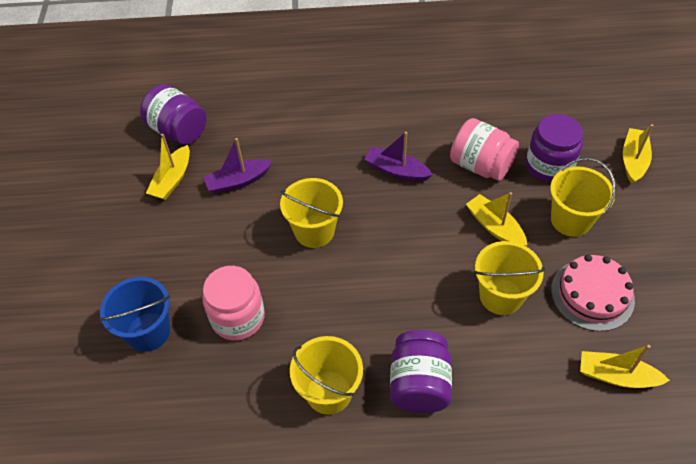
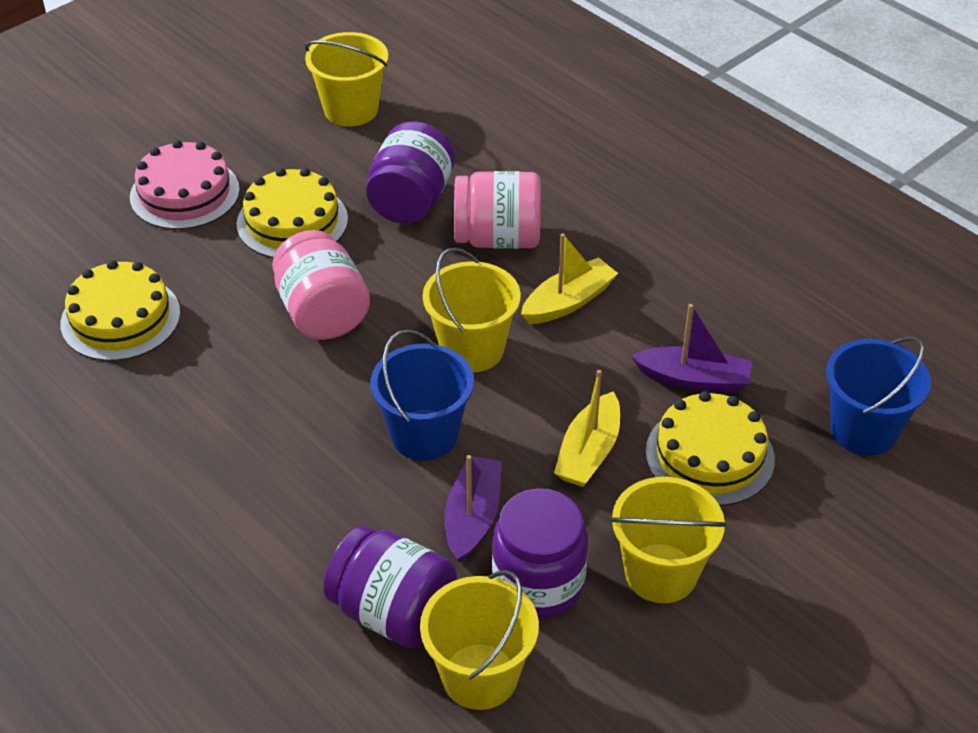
blue bucket: [99,277,170,352] = 1 -> [371,330,474,461] [826,336,931,456] = 2
yellow boat: [146,134,190,200] [466,192,527,246] [580,345,670,388] [623,124,653,184] = 4 -> [521,233,618,324] [554,370,620,487] = 2
yellow cake: none = 0 -> [60,260,180,361] [237,168,348,258] [645,391,775,506] = 3

